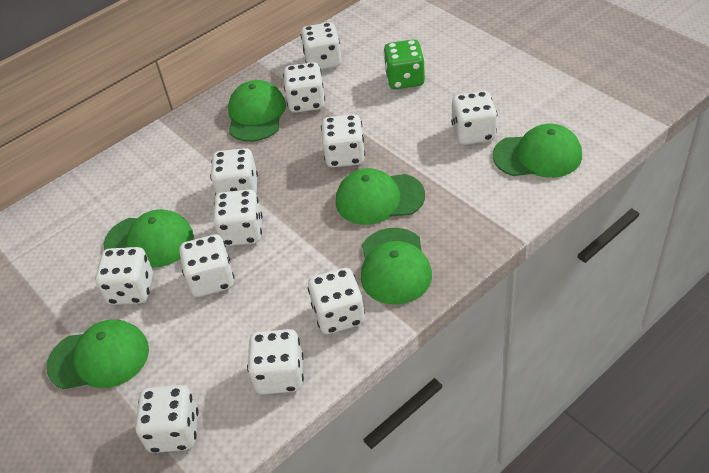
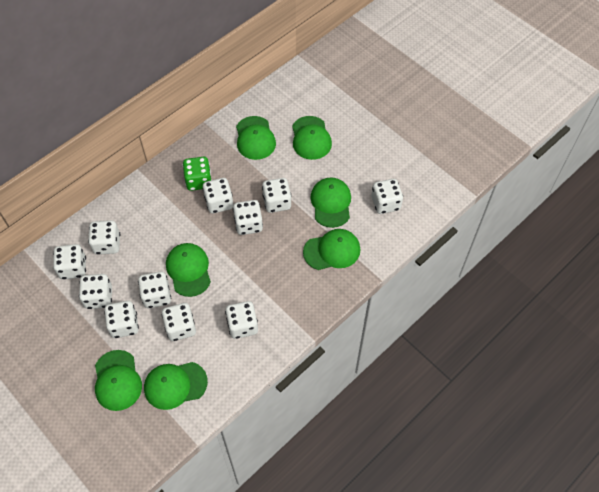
green cap: [46,319,149,389] [104,209,194,268] [228,80,286,142] [336,168,425,225] [361,228,432,305] [493,124,582,178] = 6 -> [95,350,142,411] [144,362,208,410] [166,243,211,297] [236,116,276,160] [292,116,332,160] [303,229,360,270] [311,177,351,228] = 7

